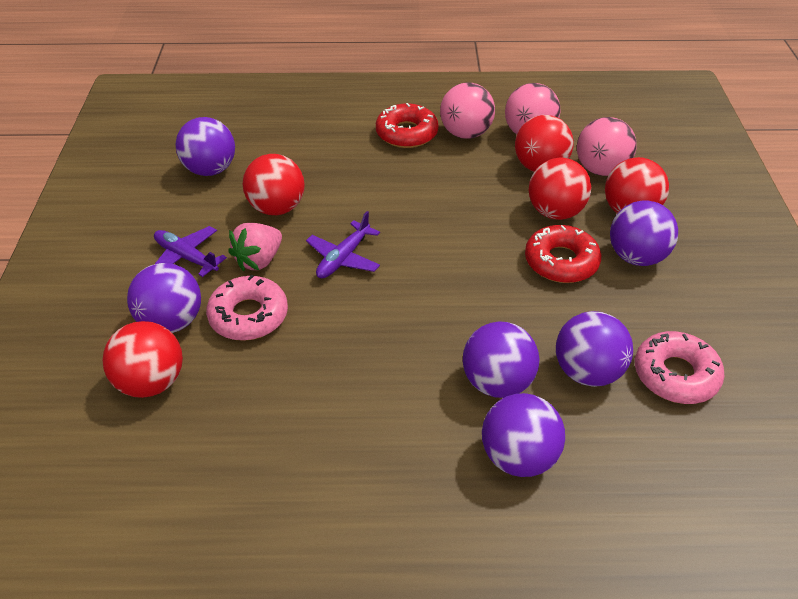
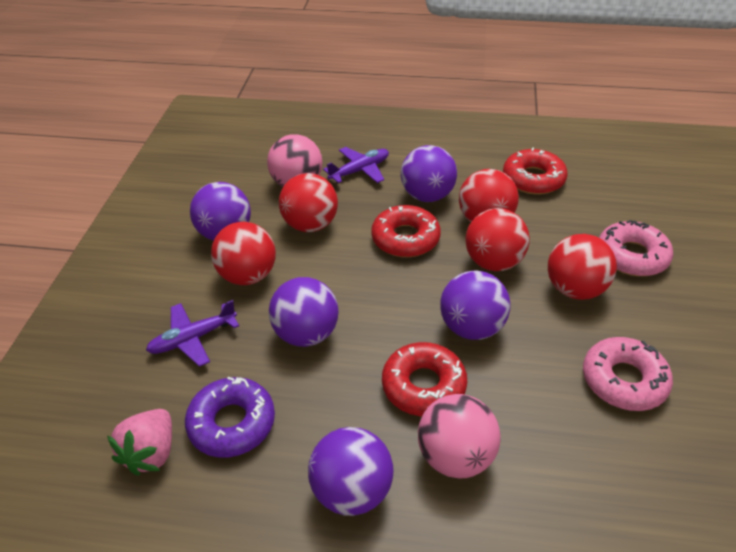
pink ball: [440,82,495,139] [505,83,561,134] [577,117,637,176] = 3 -> [267,134,322,187] [418,394,501,478] = 2
purple ball: [127,263,201,333] [175,117,235,176] [463,322,539,398] [482,393,565,477] [556,311,633,387] [610,200,678,266] = 6 -> [190,182,251,241] [269,277,339,347] [308,427,393,516] [401,145,457,202] [440,270,511,340] = 5
purple donut: none = 0 -> [185,376,275,458] = 1
red donut: [376,103,439,148] [525,225,601,283] = 2 -> [371,205,441,257] [382,342,467,416] [503,148,568,194] = 3

